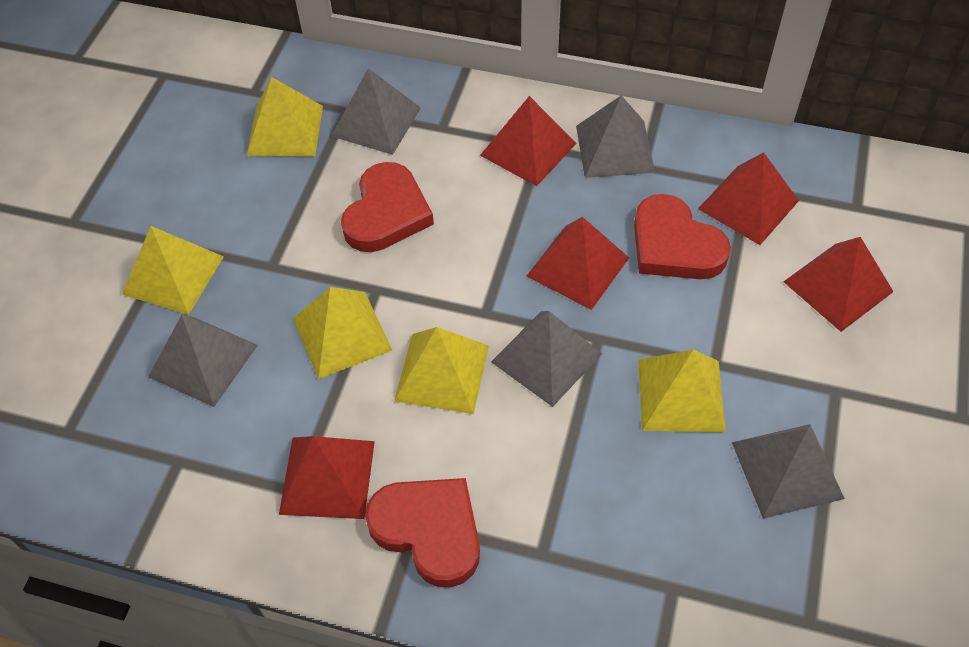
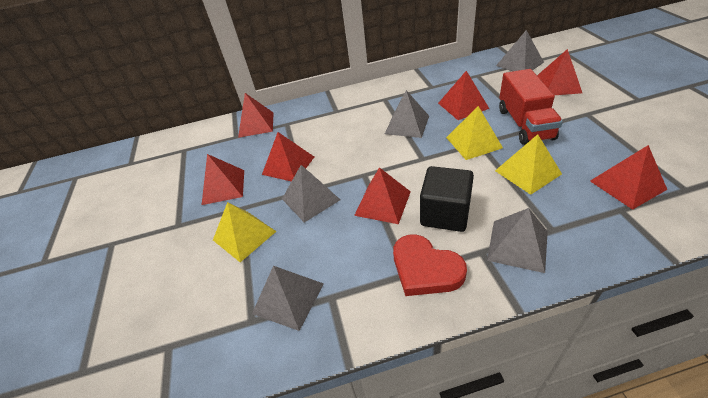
black cube: none = 0 -> [420,166,474,232] = 1
red heart: [341,162,434,252] [365,478,480,588] [634,194,731,279] = 3 -> [393,234,467,296] = 1
red pyramid: [279,436,375,519] [480,96,576,186] [527,217,629,310] [698,152,799,245] [783,237,894,332] = 5 -> [202,154,244,205] [238,93,274,138] [262,132,314,182] [354,167,411,224] [438,71,490,120] [537,49,582,95] [590,145,667,210] = 7
red truck: none = 0 -> [499,69,563,145] = 1
yellow pyramid: [122,226,224,315] [247,77,323,156] [293,287,393,379] [394,327,489,414] [638,350,726,432] = 5 -> [213,202,277,262] [446,106,503,160] [495,134,562,195] = 3

